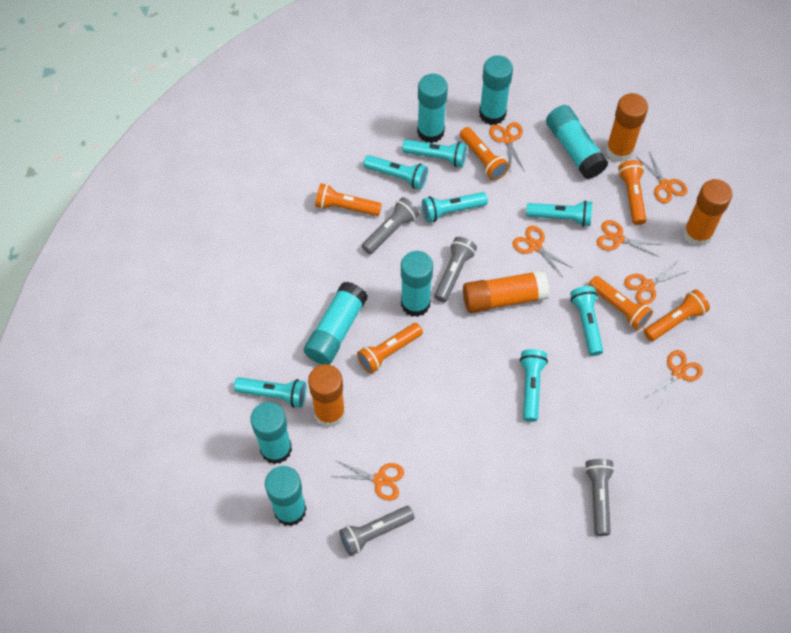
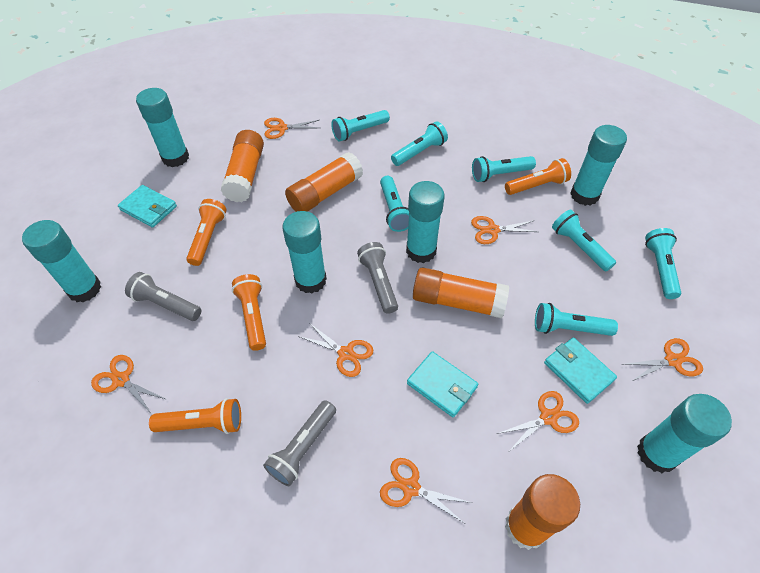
grey flashlight: [339,506,414,556] [362,197,419,254] [434,237,477,302] [585,459,615,536] = 4 -> [125,272,201,321] [263,400,336,486] [357,242,398,314] = 3
orange flashlight: [315,183,382,216] [357,323,423,374] [460,127,509,181] [589,276,653,331] [618,160,646,225] [644,289,710,341] = 6 -> [149,398,241,434] [186,199,226,266] [232,274,266,351] [505,158,571,195] = 4
turquoise glue stick: [250,402,292,464] [265,466,306,526] [304,282,368,365] [401,251,433,317] [417,74,448,143] [479,56,513,125] [546,105,609,179] = 7 -> [22,220,101,302] [136,88,189,167] [282,211,327,293] [406,181,445,263] [570,125,627,206] [637,394,732,473] = 6
turquoise wallet: none = 0 -> [118,185,177,228] [407,351,478,418] [544,337,617,404] = 3

